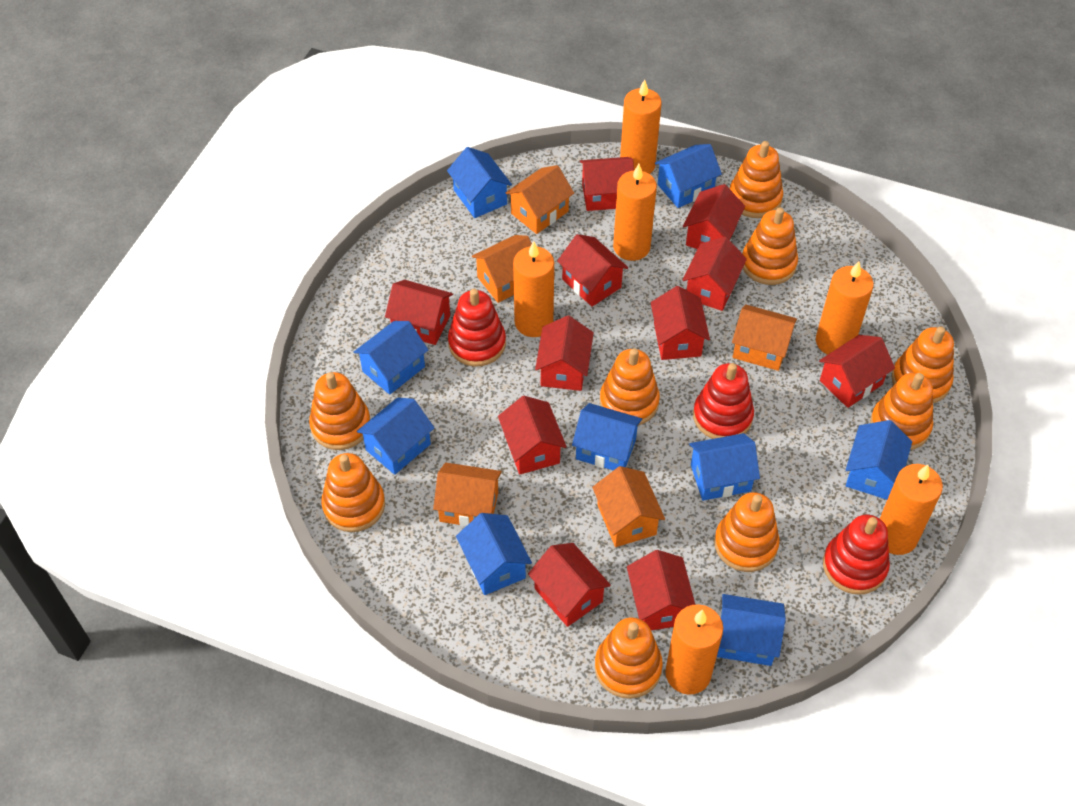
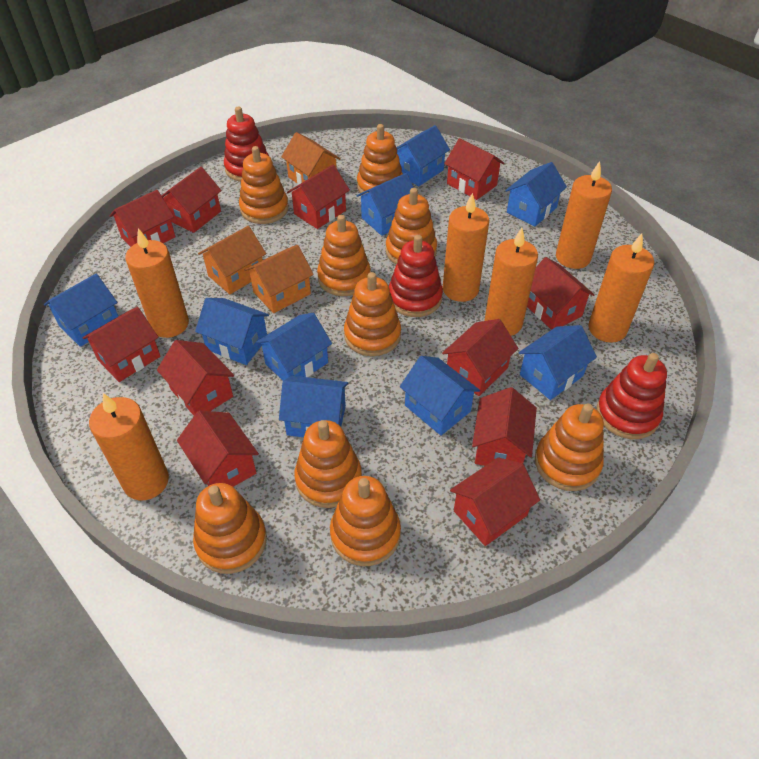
orange house: [433,463,502,527] [472,235,532,303] [506,165,574,234] [592,466,665,547] [732,304,797,371] = 5 -> [198,226,266,294] [245,245,314,313] [281,132,341,185] = 3

